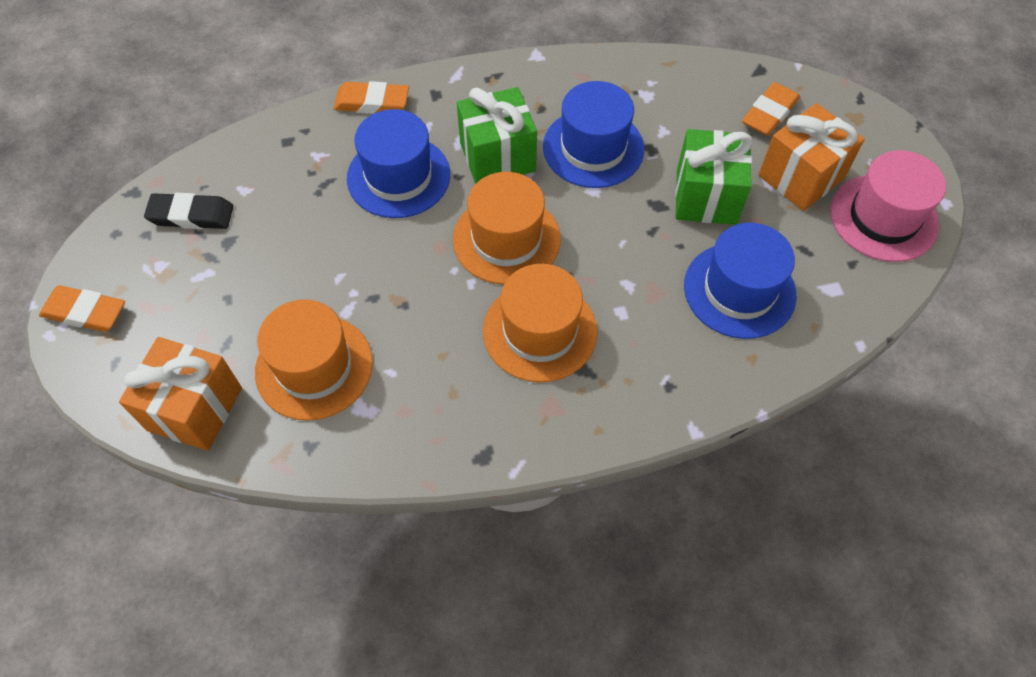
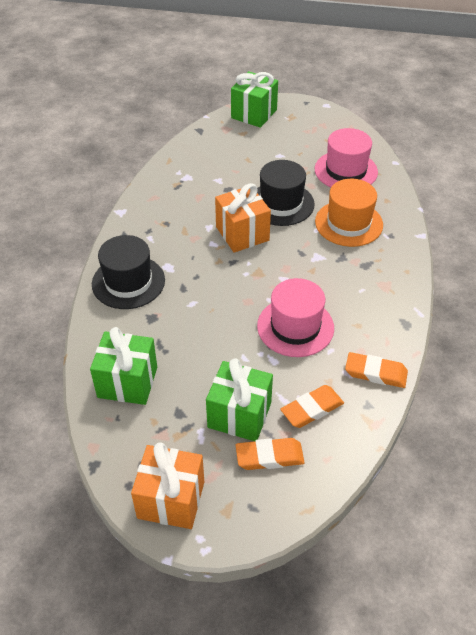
black eraser: [144,193,233,229] = 1 -> none = 0
black hat: none = 0 -> [92,235,165,309] [257,160,315,226] = 2
blue hat: [347,109,450,218] [543,81,644,188] [684,223,796,339] = 3 -> none = 0
green gift: [457,87,537,184] [675,129,753,225] = 2 -> [90,327,157,405] [206,358,273,441] [231,71,278,128] = 3
orange hat: [255,299,373,421] [453,172,561,285] [483,264,598,382] = 3 -> [315,179,383,247] = 1
pink hat: [830,150,946,262] = 1 -> [257,278,334,357] [315,128,378,187] = 2

